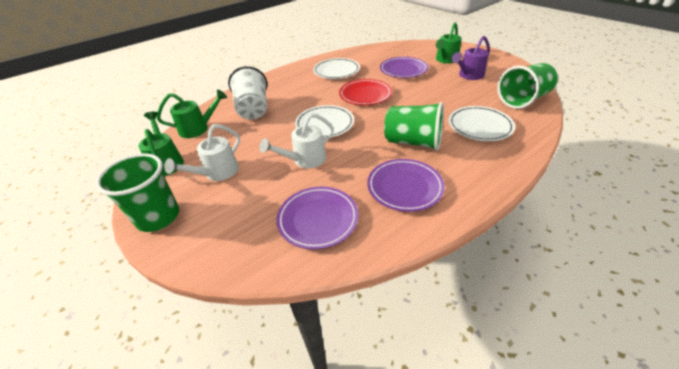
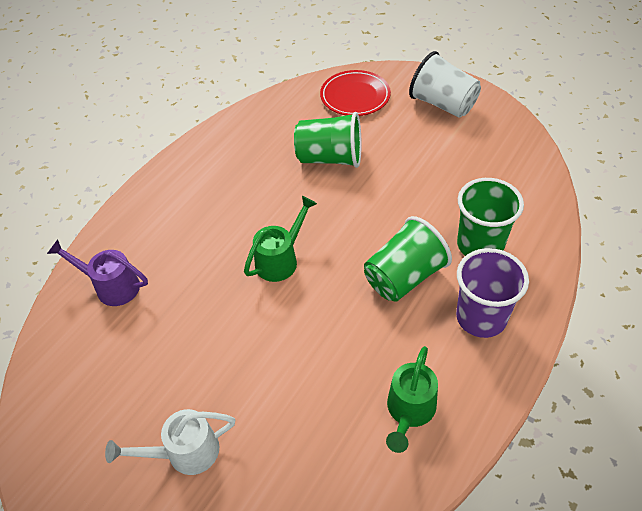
green watering can: [139,112,184,176] [157,90,227,138] [436,22,461,64] = 3 -> [244,196,317,282] [386,346,438,453] = 2
purple cup: none = 0 -> [456,248,529,338] = 1
purple plate: [277,187,359,250] [367,159,445,212] [380,57,428,78] = 3 -> none = 0
white plate: [295,105,354,138] [313,58,360,79] [449,106,515,141] = 3 -> none = 0
white watering can: [164,124,240,181] [259,113,334,168] = 2 -> [105,409,235,475] = 1

